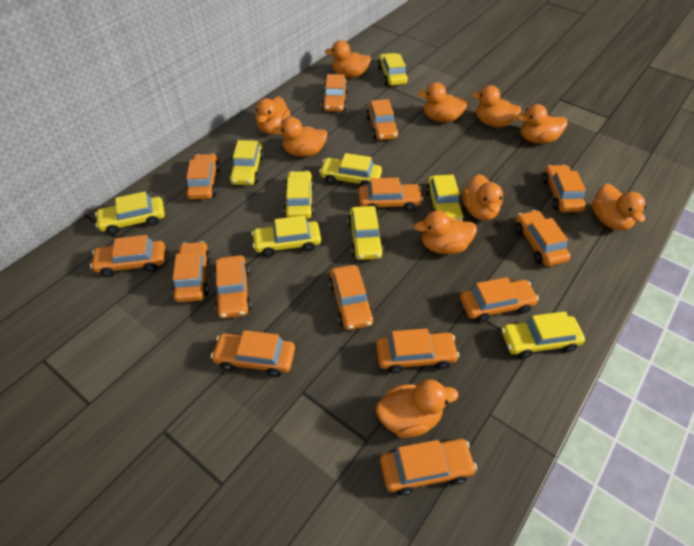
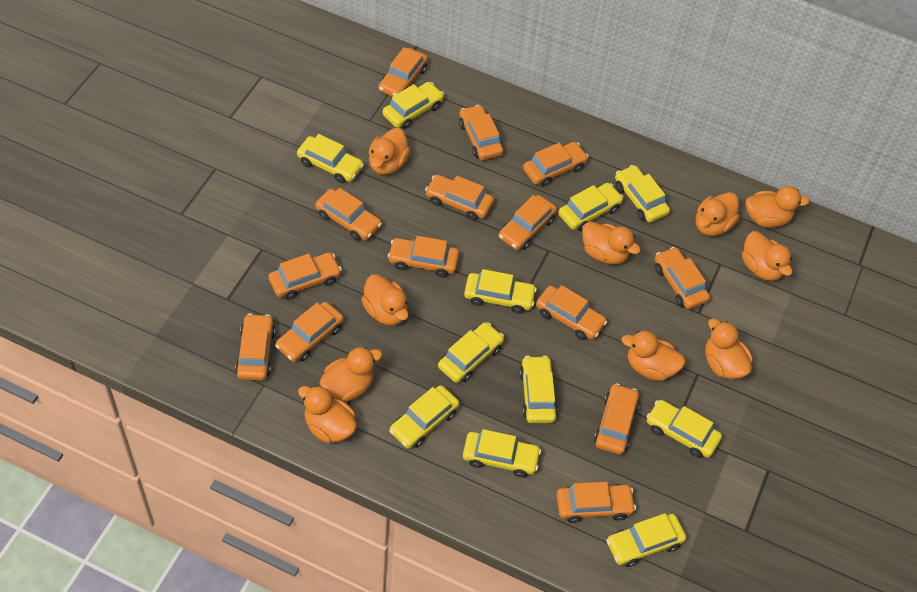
yellow car: [95,192,165,235] [229,140,264,185] [252,215,321,257] [284,171,314,219] [319,153,382,186] [348,206,384,260] [378,53,408,86] [426,175,464,221] [501,311,585,359] = 9 -> [297,134,364,183] [382,82,444,129] [389,385,459,449] [438,322,504,383] [463,429,541,478] [464,269,537,314] [519,356,558,423] [558,183,624,231] [606,513,686,567] [615,165,670,222] [647,400,722,458] = 11

